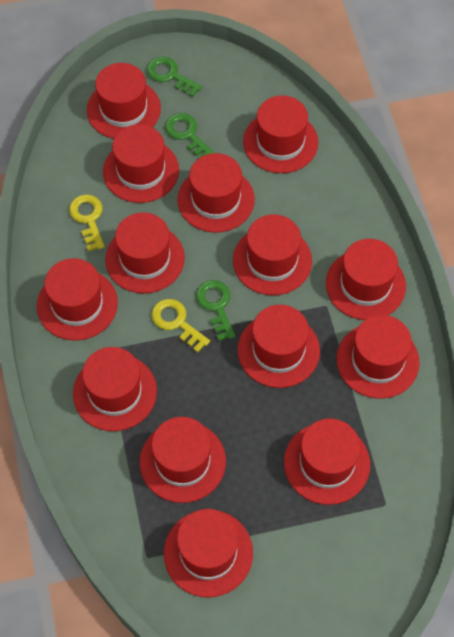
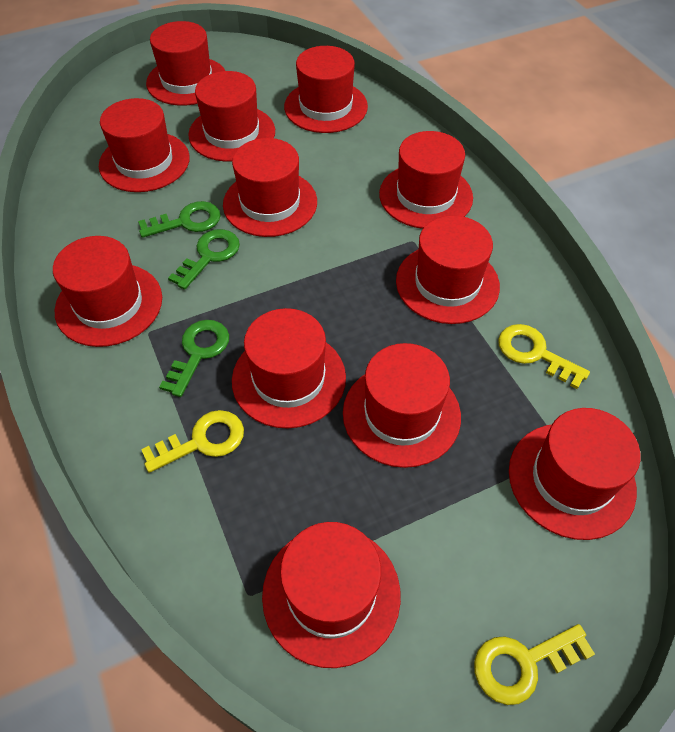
red hat: [37,258,118,341] [73,347,157,431] [87,63,161,139] [103,124,179,203] [105,212,185,293] [140,417,226,503] [164,509,253,597] [177,153,255,233] [233,214,312,295] [237,305,320,388] [243,96,318,173] [284,418,370,505] [326,239,406,320] [336,315,420,399] = 14 -> [53,236,162,347] [99,98,190,192] [146,21,225,106] [188,71,275,162] [223,138,317,237] [232,308,346,429] [262,522,401,668] [284,46,368,133] [343,343,461,468] [379,131,473,229] [396,215,500,324] [509,408,640,540] = 12
yellow key: [69,194,105,251] [151,299,210,353] = 2 -> [141,410,244,473] [474,624,595,705] [498,324,590,389] = 3

